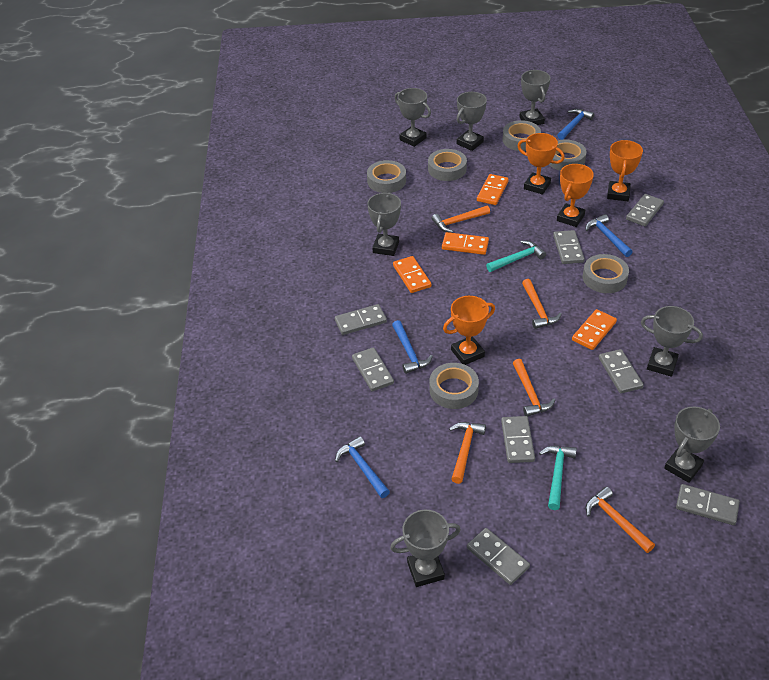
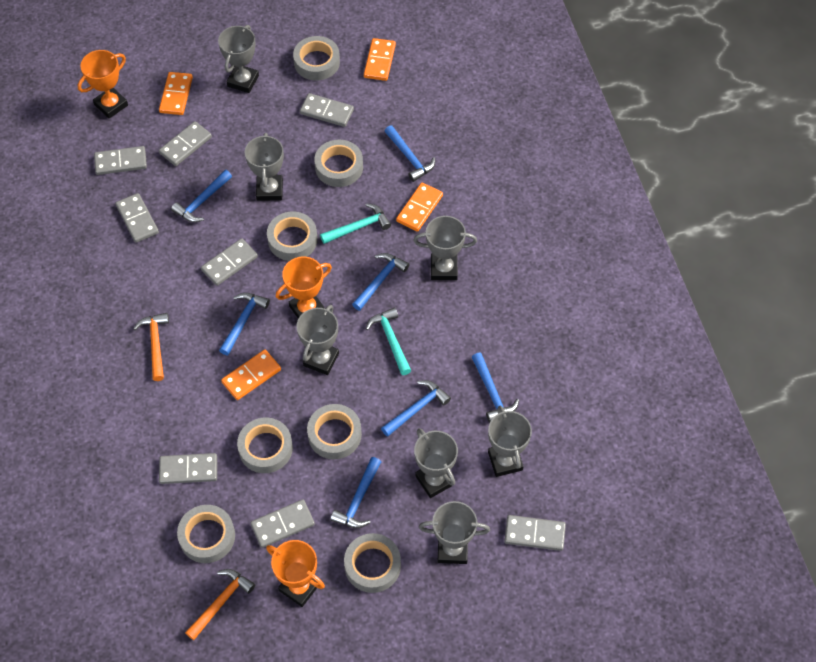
blue hammer: [335,436,390,498] [392,320,433,374] [557,109,594,140] [586,214,633,257] = 4 -> [171,170,232,222] [219,293,270,355] [330,457,381,528] [352,253,409,311] [381,380,451,437] [385,125,435,182] [472,353,519,423] = 7
grey tape: [367,160,406,193] [428,149,467,181] [430,363,479,409] [502,120,541,151] [549,140,587,171] [583,254,629,293] = 6 -> [177,505,235,563] [237,418,293,473] [267,211,318,261] [293,36,340,80] [307,404,362,459] [314,140,363,187] [344,533,401,593] = 7
orange hammer: [432,206,490,233] [449,422,486,484] [513,359,555,417] [522,279,562,329] [586,487,655,553] = 5 -> [133,313,169,381] [185,569,255,640] = 2
orange trophy: [443,296,495,365] [517,133,565,195] [557,164,594,227] [607,140,643,201] = 4 -> [78,50,128,118] [266,540,325,607] [276,257,332,318] = 3

